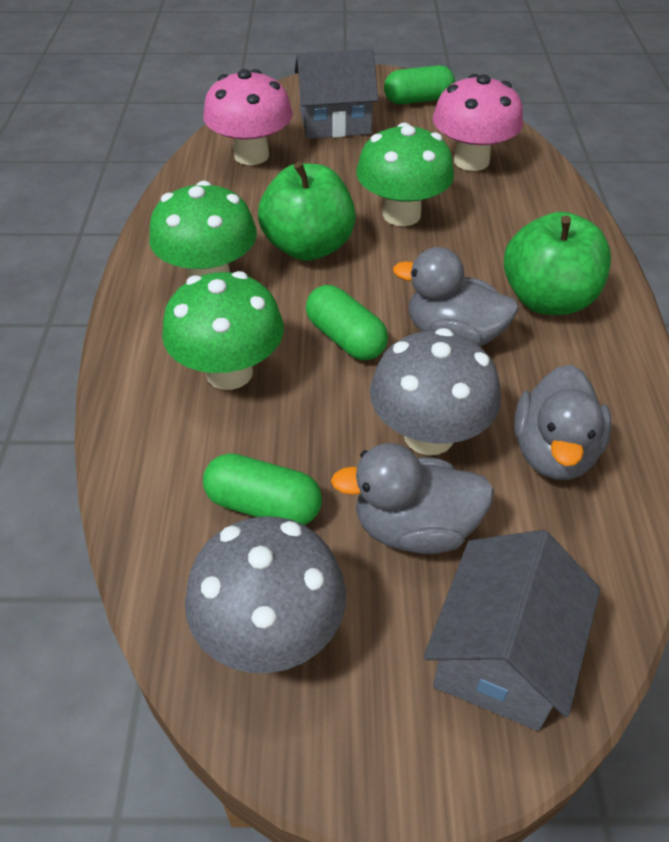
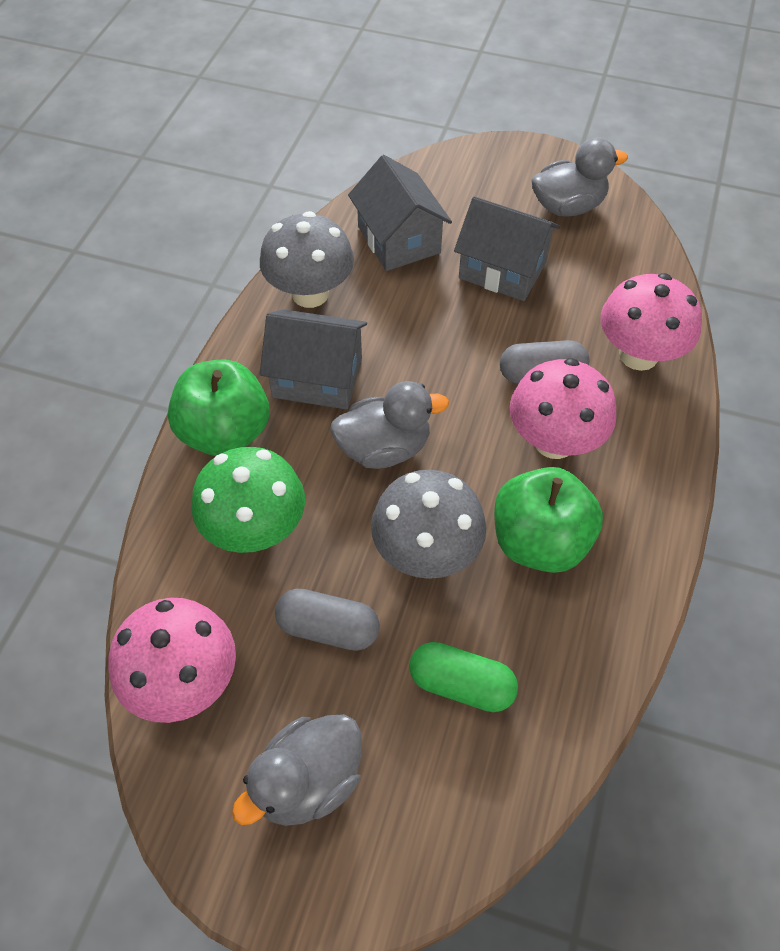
green capsule: [203,453,322,525] [306,285,388,360] [384,65,455,104] = 3 -> [409,642,518,712] = 1
green mushroom: [149,181,257,278] [162,271,284,390] [356,123,454,226] = 3 -> [191,447,305,553] = 1
grey capsule: none = 0 -> [275,589,380,651] [500,340,589,384] = 2
grey house: [294,49,378,139] [424,530,600,731] = 2 -> [260,309,367,410] [348,155,452,271] [454,196,560,301] = 3
pink mushroom: [203,69,293,165] [433,74,523,171] = 2 -> [108,598,236,723] [510,358,617,459] [601,273,702,371] = 3

